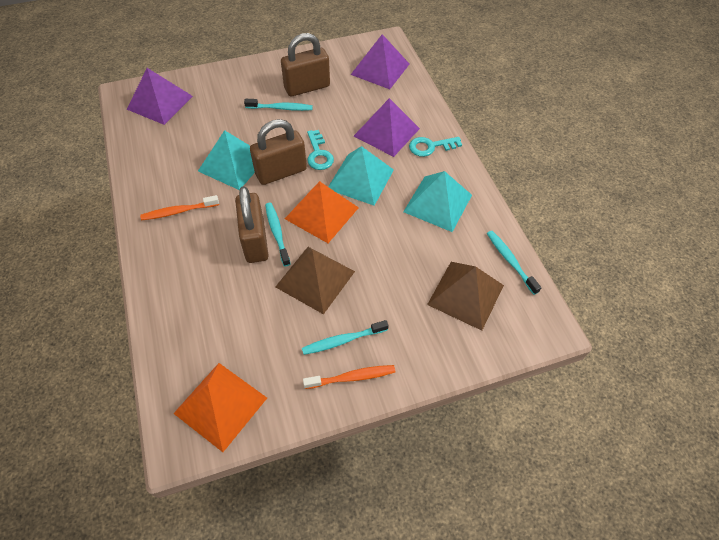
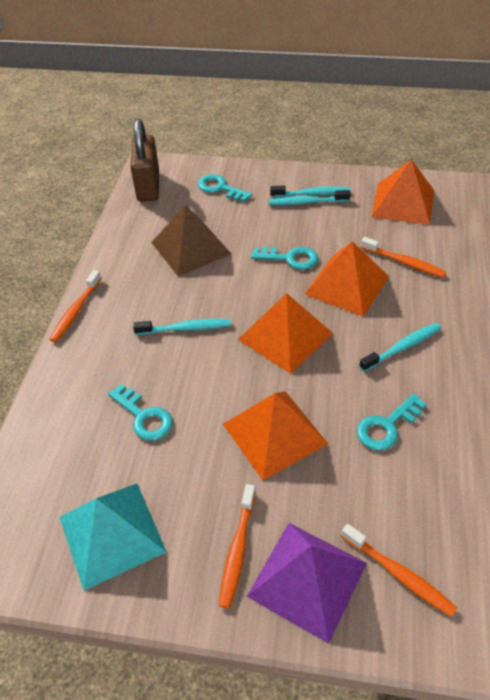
brown padlock: [235,186,269,263] [250,119,307,185] [281,33,330,96] = 3 -> [130,119,159,202] = 1
brown pyramid: [275,247,355,314] [427,262,504,331] = 2 -> [151,205,231,277] = 1
orange pyramid: [173,363,267,452] [285,181,359,243] = 2 -> [223,391,328,481] [238,293,333,374] [305,241,389,317] [371,159,434,225] = 4
orange toothbrush: [140,195,219,220] [303,365,395,389] = 2 -> [49,270,102,342] [219,484,256,608] [341,524,457,617] [361,237,446,278] = 4
purple pyramid: [127,68,193,125] [351,34,409,89] [354,98,420,157] = 3 -> [246,523,367,644] = 1
turquoise key: [307,130,334,170] [409,137,462,157] = 2 -> [108,384,173,441] [198,174,252,202] [251,247,318,270] [357,393,426,450] = 4
turquoise pyramid: [198,130,255,190] [328,146,394,206] [403,171,472,232] = 3 -> [60,484,167,591] = 1

